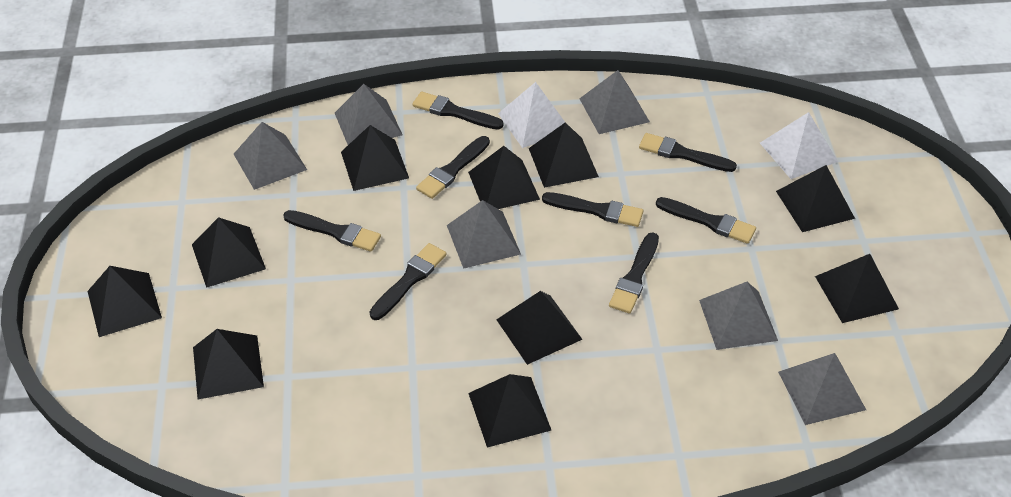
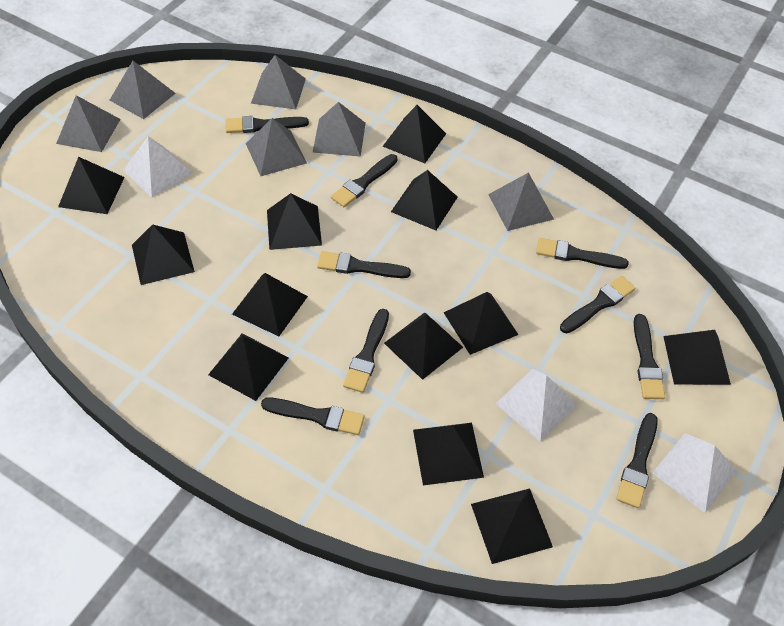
black brush: [283,210,381,252] [369,243,447,320] [412,91,504,130] [416,136,490,199] [542,192,643,227] [609,232,659,313] [639,133,737,172] [656,197,756,244] = 8 -> [226,116,309,133] [261,398,365,435] [317,251,411,278] [331,154,398,207] [343,309,389,393] [536,238,629,269] [560,276,636,333] [616,413,658,508] [634,314,665,399] = 9
black pyramid: [88,266,162,337] [192,217,266,288] [193,329,264,399] [341,125,409,191] [468,146,540,209] [468,374,551,448] [496,291,583,365] [529,122,599,188] [776,165,855,232] [815,254,899,323] = 10 -> [58,157,125,214] [132,224,195,285] [208,333,288,401] [232,273,308,336] [267,193,322,250] [383,105,446,163] [384,312,463,380] [391,170,458,230] [413,423,484,485] [443,292,519,355] [471,488,553,564] [663,330,731,385] = 12
white pyramid: [498,82,565,148] [760,112,838,179] = 2 -> [123,136,193,198] [495,369,577,442] [653,433,737,513] = 3

